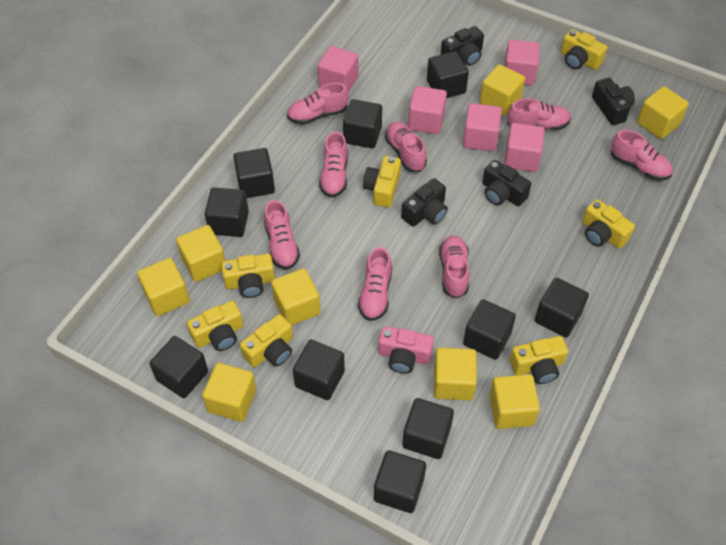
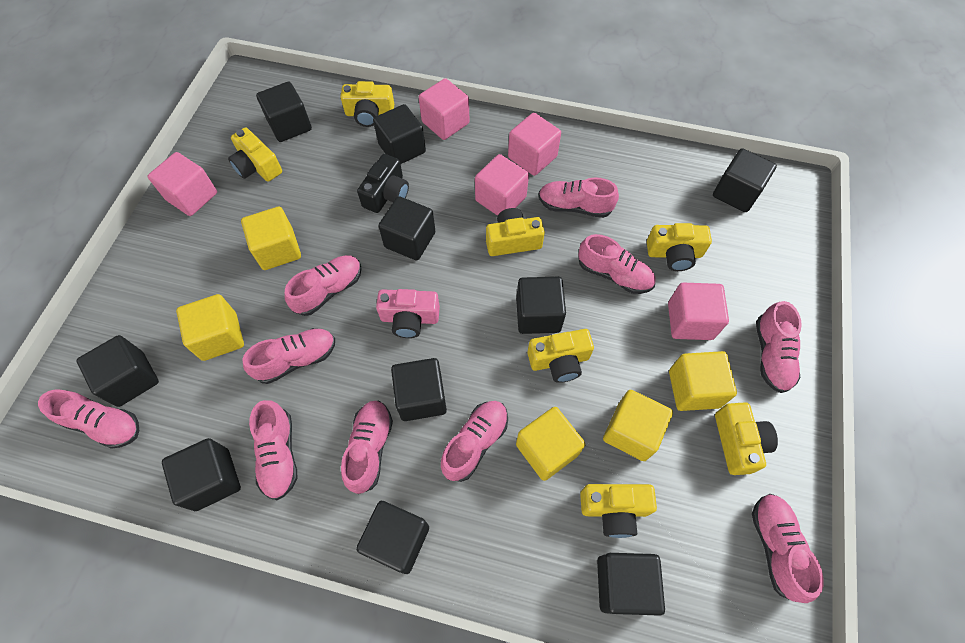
black camera: [401,178,448,227] [440,26,484,66] [482,160,531,206] [592,77,635,125] = 4 -> [357,154,409,213] = 1
pink shoe: [264,200,300,270] [287,82,349,125] [319,131,348,197] [358,247,392,321] [385,121,427,172] [439,235,469,298] [507,98,571,130] [611,130,673,180] = 8 -> [38,390,139,449] [242,328,335,384] [249,400,297,500] [285,255,362,316] [341,401,393,494] [441,401,508,482] [539,177,619,218] [578,234,656,294] [752,494,824,603] [756,301,802,393] = 10
yellow cube: [137,258,190,316] [176,225,225,282] [202,363,256,422] [271,268,320,326] [434,347,477,400] [480,64,525,116] [489,374,540,429] [637,86,689,139] = 8 -> [176,294,244,361] [241,207,301,270] [516,407,585,481] [603,390,673,461] [669,351,737,411] = 5

